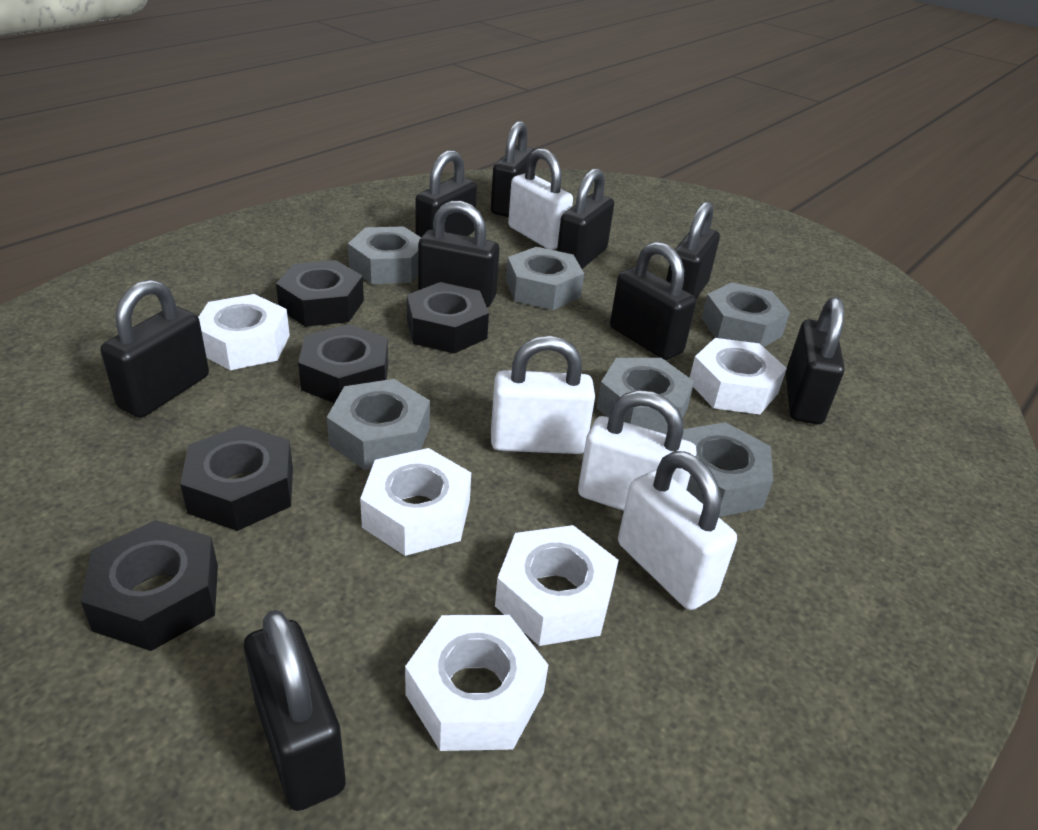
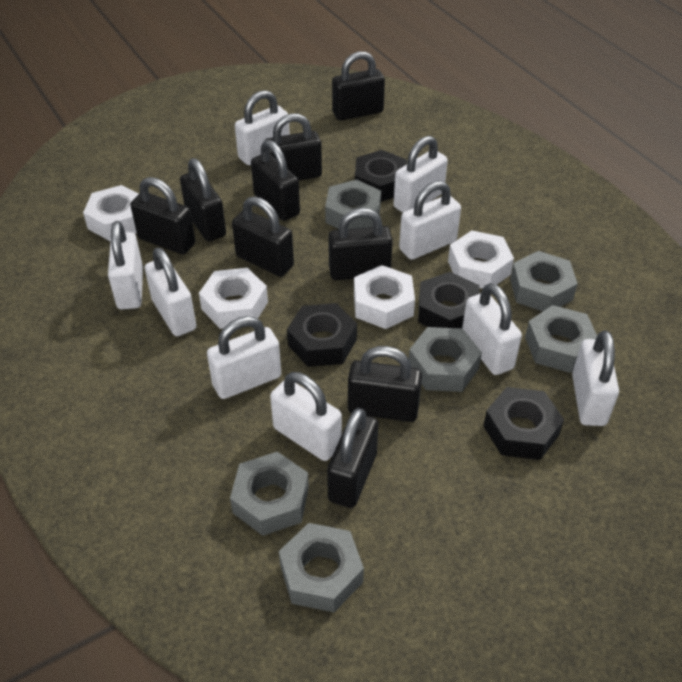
black nut: [80,520,218,651] [180,425,293,531] [276,260,364,327] [298,324,388,403] [407,282,489,354] = 5 -> [287,303,357,367] [355,150,407,202] [418,272,480,328] [483,387,564,460] = 4
white nut: [198,294,290,370] [360,448,471,556] [405,615,548,751] [495,525,619,646] [690,338,787,414] = 5 -> [83,185,139,241] [199,268,268,329] [354,265,415,329] [448,231,514,289] = 4
white padlock: [491,336,595,454] [508,148,573,250] [578,390,697,511] [618,451,737,610] = 4 -> [108,221,143,309] [145,247,197,336] [207,316,281,399] [235,90,290,165] [270,372,342,461] [393,136,448,213] [399,181,461,260] [462,283,522,375] [572,330,619,426] = 9

